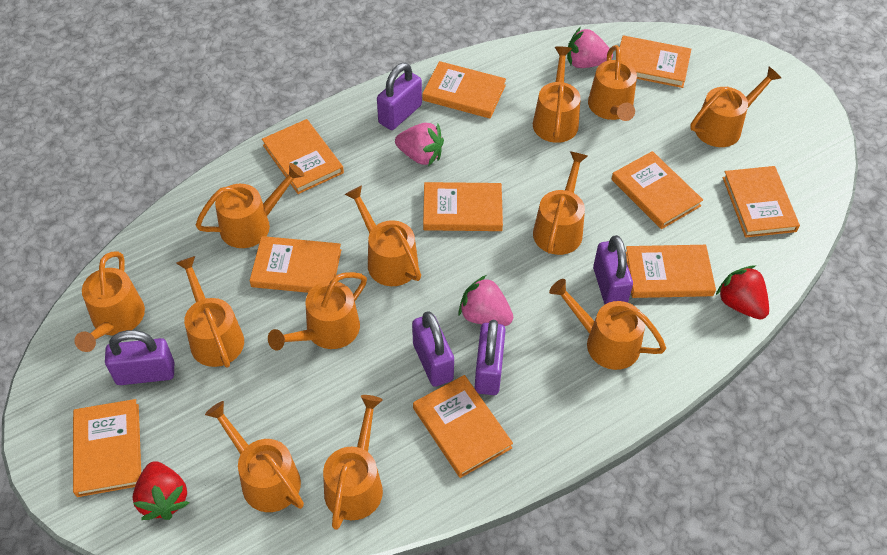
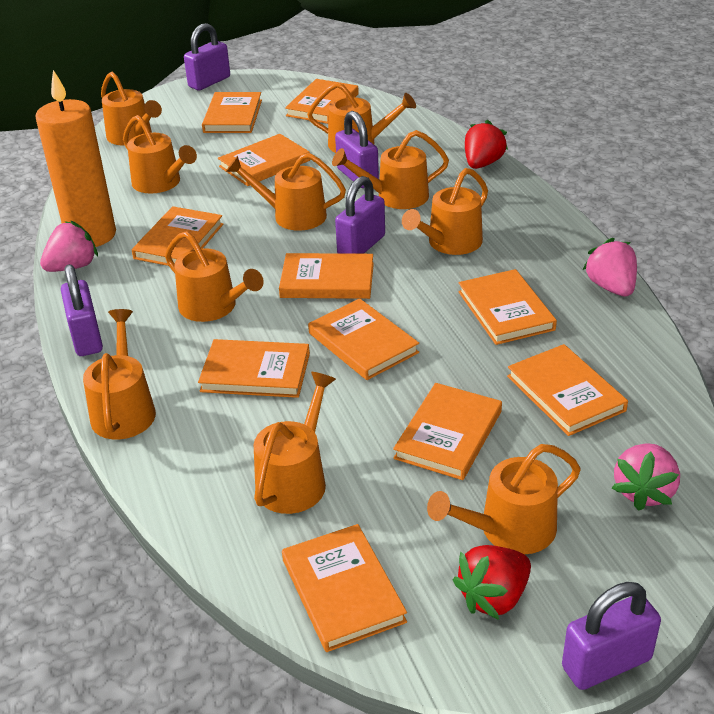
orange book: [73,399,141,497] [250,236,341,293] [262,119,344,194] [413,375,513,478] [422,61,506,119] [423,182,503,231] [612,151,703,229] [619,35,691,88] [626,245,716,298] [723,166,800,238] = 10 -> [132,206,223,266] [198,339,310,398] [202,92,262,133] [218,134,310,186] [279,253,374,299] [282,524,407,652] [285,79,359,124] [308,298,419,380] [393,383,502,480] [458,269,557,345] [507,344,628,436] = 11
orange candle: none = 0 -> [35,70,116,247] = 1
orange watering can: [75,251,145,352] [176,256,244,368] [196,163,305,248] [205,401,304,512] [268,272,367,350] [323,395,383,530] [345,186,421,286] [533,46,581,143] [533,151,588,255] [549,279,666,370] [588,45,637,121] [690,67,781,147] = 12 -> [83,309,156,440] [101,72,162,145] [123,115,197,193] [165,231,264,322] [226,153,346,231] [254,372,336,514] [307,82,416,153] [332,130,449,209] [402,168,488,255] [427,444,581,554] = 10

